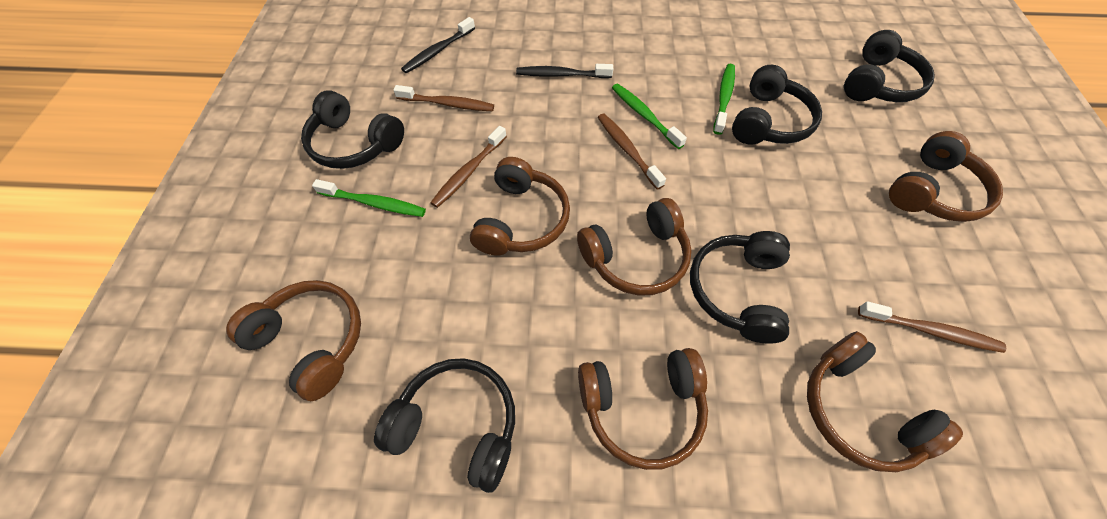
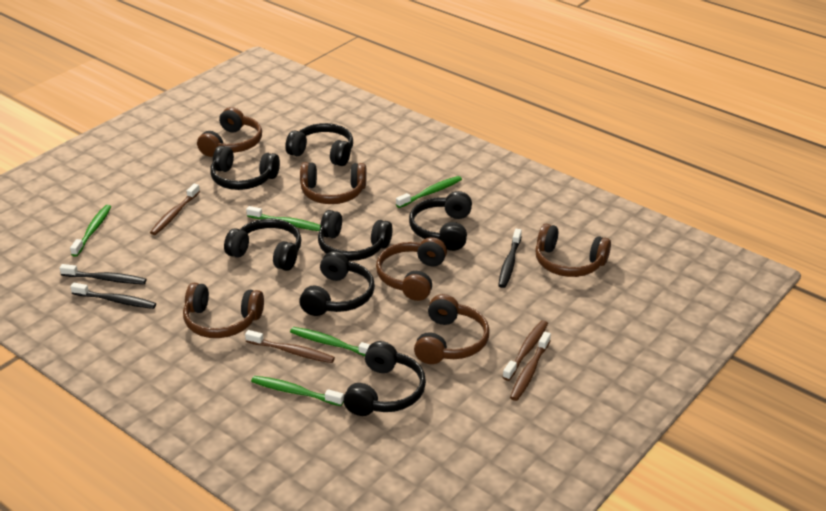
black headphones: [301,90,404,169] [374,358,515,493] [690,231,790,344] [732,65,822,145] [844,30,935,102] = 5 -> [210,146,280,190] [224,219,301,271] [285,123,353,166] [299,251,375,316] [318,210,393,261] [343,341,426,416] [409,191,472,251] = 7
black toothbrush: [401,17,475,73] [516,64,613,78] = 2 -> [60,264,146,284] [70,283,156,309] [498,229,522,288] = 3
green toothbrush: [312,179,426,217] [612,84,687,149] [713,64,735,135] = 3 -> [70,205,111,257] [246,206,320,231] [251,376,344,406] [290,327,370,356] [396,176,462,208] = 5

